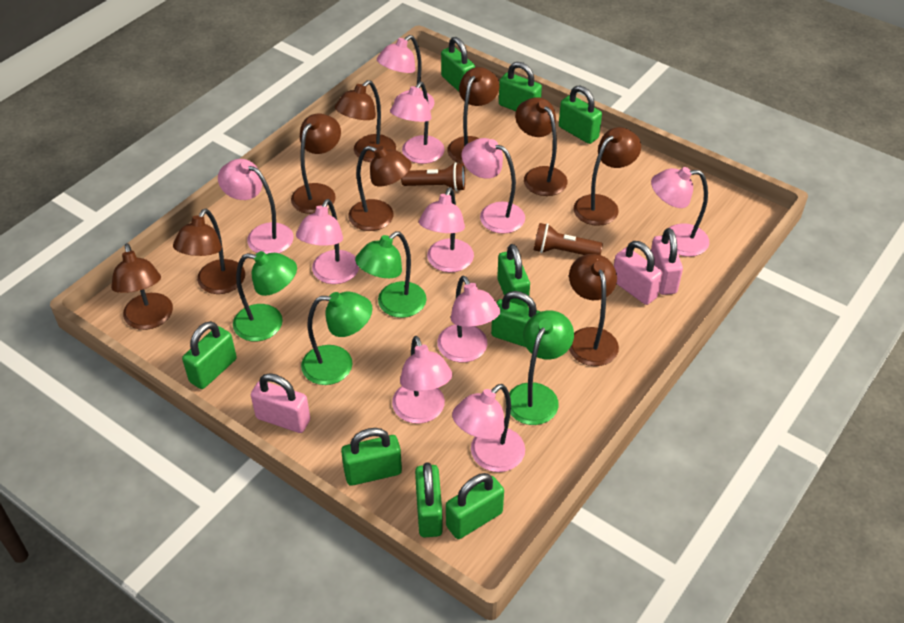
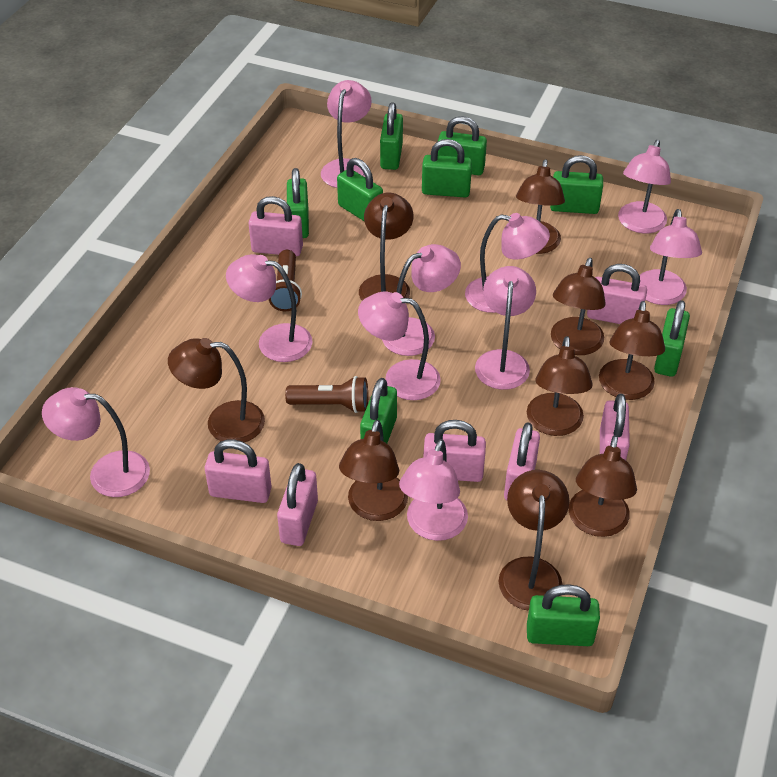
green lamp: [233,251,297,341] [301,291,372,385] [355,231,427,318] [509,310,574,425] = 4 -> none = 0
pink padlock: [251,373,310,433] [614,241,663,305] [651,228,683,295] = 3 -> [205,439,272,503] [249,196,303,256] [277,463,318,546] [423,420,486,482] [504,422,540,500] [587,264,647,324] [600,394,630,460] = 7

